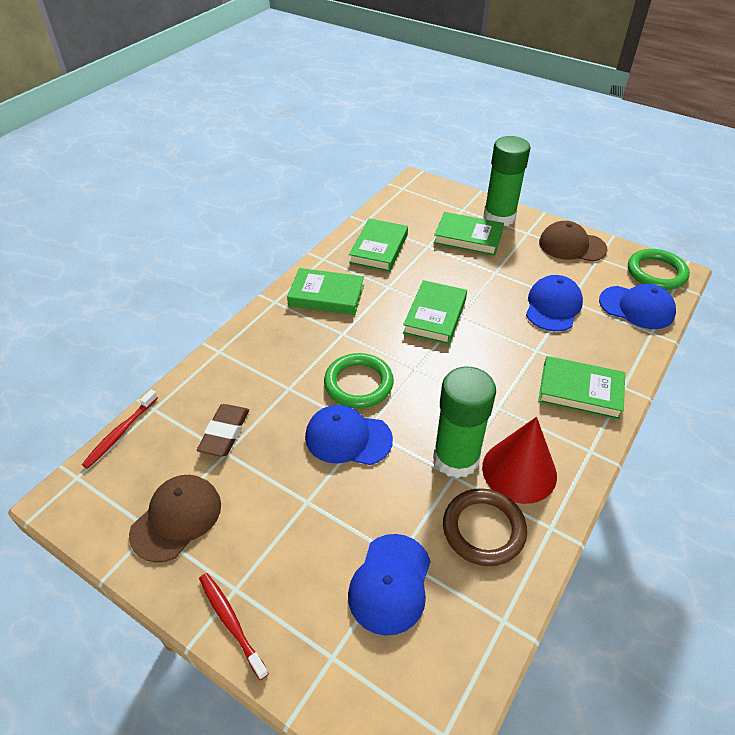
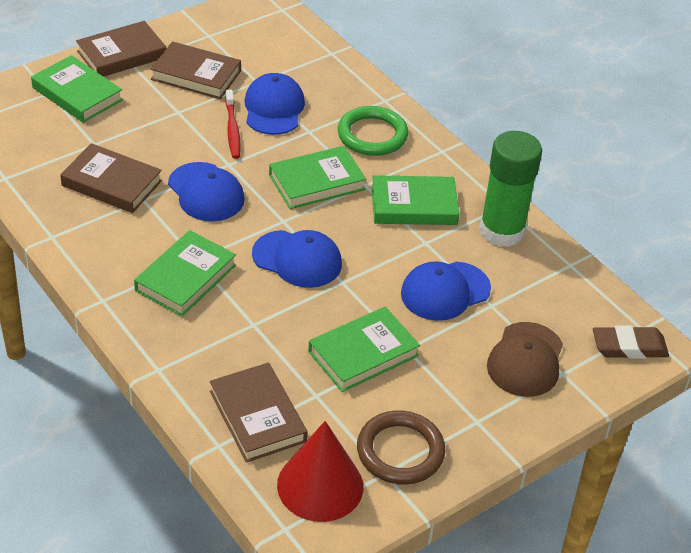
brown book: none = 0 -> [60,143,162,213] [76,21,166,77] [150,41,241,99] [210,363,307,463] = 4
brown cap: [129,475,221,563] [539,221,608,262] = 2 -> [487,322,563,397] = 1
green glue stick: [433,366,496,478] [484,136,530,226] = 2 -> [479,131,542,247] = 1
green ring: [324,353,394,408] [628,249,690,290] = 2 -> [338,106,408,156] = 1
red toothbrush: [82,390,158,469] [199,573,269,680] = 2 -> [225,90,241,159] = 1

